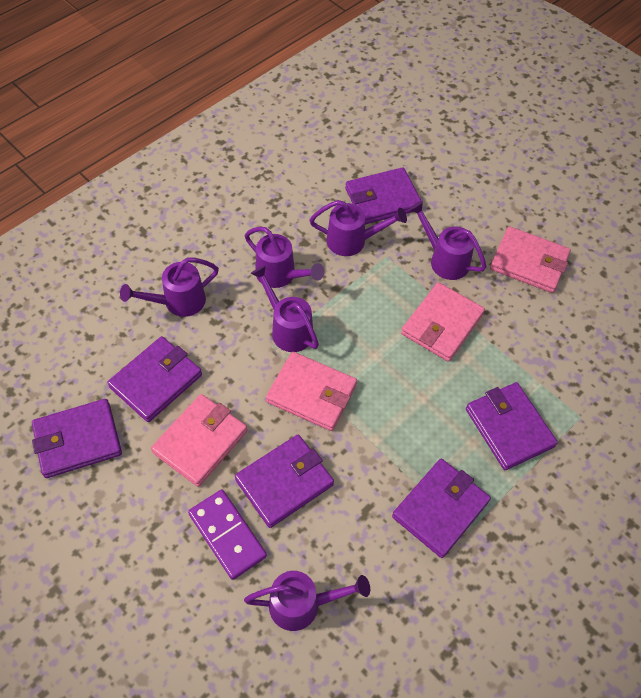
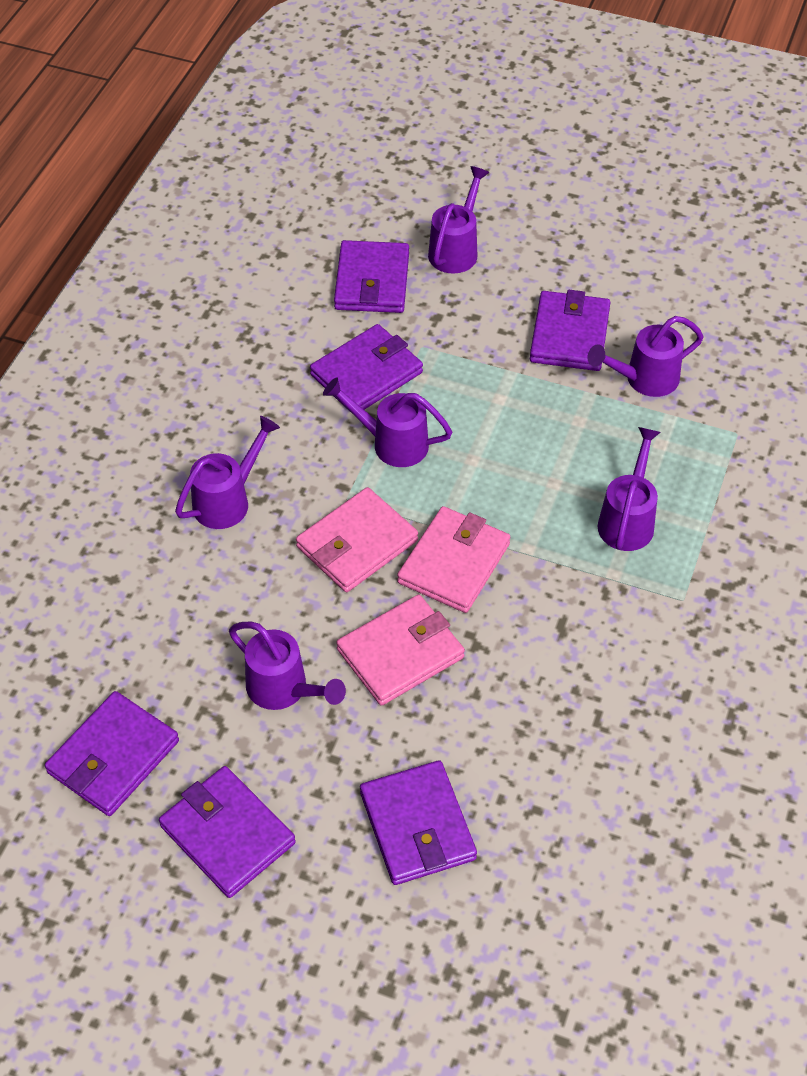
pink wallet: [151,394,247,487] [266,352,357,431] [401,282,485,362] [490,226,571,293] = 4 -> [296,487,418,592] [336,595,465,706] [397,506,510,613] = 3
purple domino: [188,490,267,580] = 1 -> none = 0

